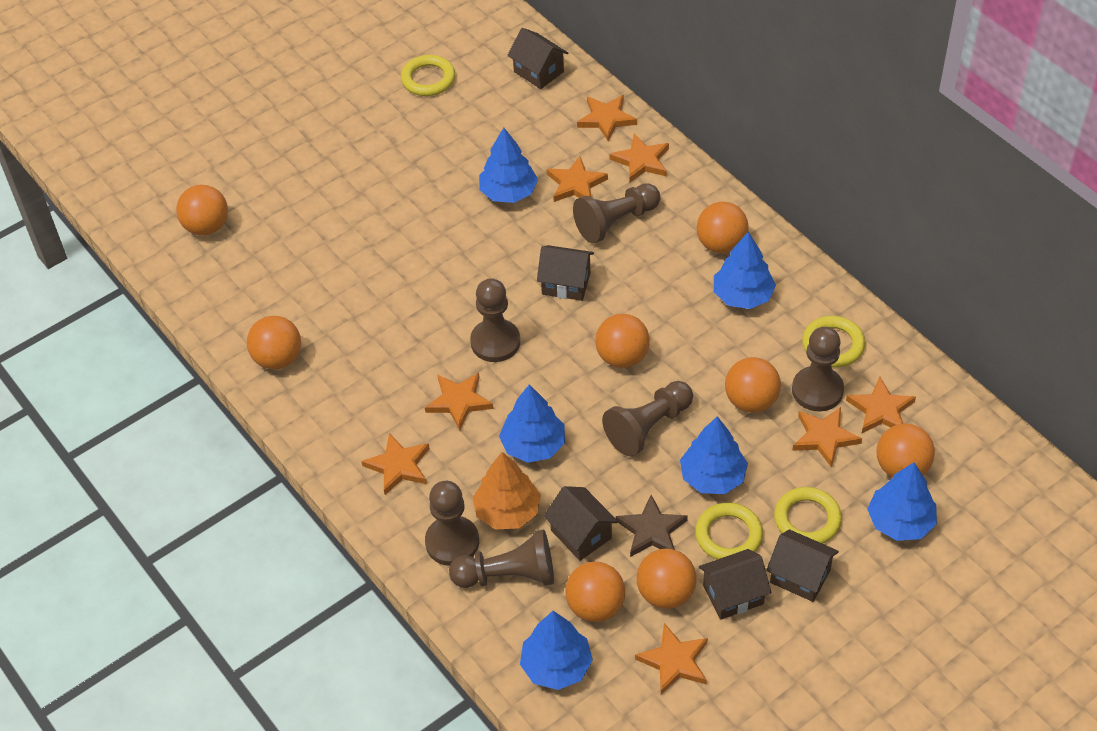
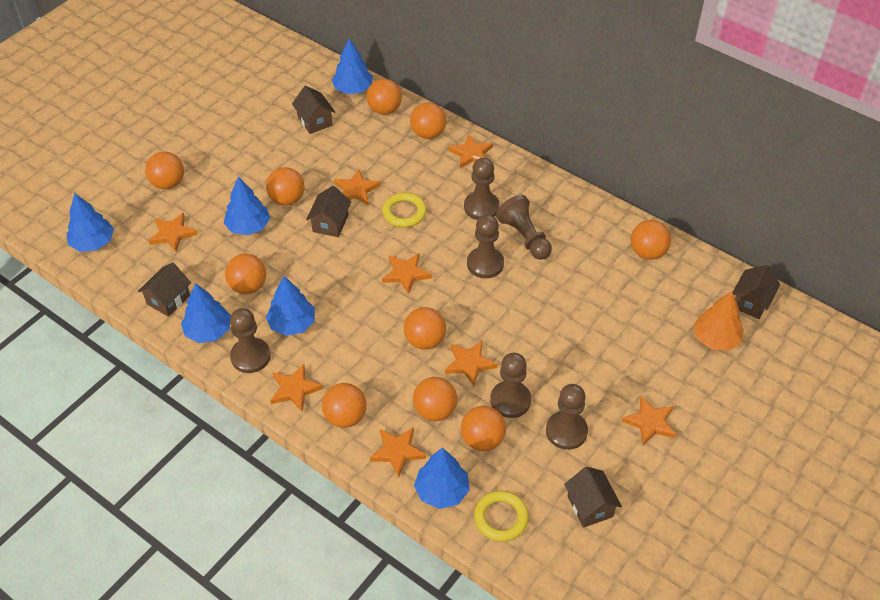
brown star: [616,495,688,557] = 1 -> none = 0
orange ball: [176,185,228,235] [247,316,301,369] [565,561,625,622] [595,314,650,368] [637,548,696,609] [697,202,749,254] [725,357,781,413] [877,423,935,478] = 8 -> [145,151,184,189] [225,254,266,294] [266,167,305,206] [322,383,367,428] [367,79,402,115] [404,307,446,350] [410,102,446,139] [413,377,457,421] [461,406,506,451] [631,220,671,260] = 10
yellow ring: [401,55,455,96] [695,502,763,560] [774,487,842,544] [802,316,865,368] = 4 -> [382,193,427,227] [474,491,529,542] = 2

